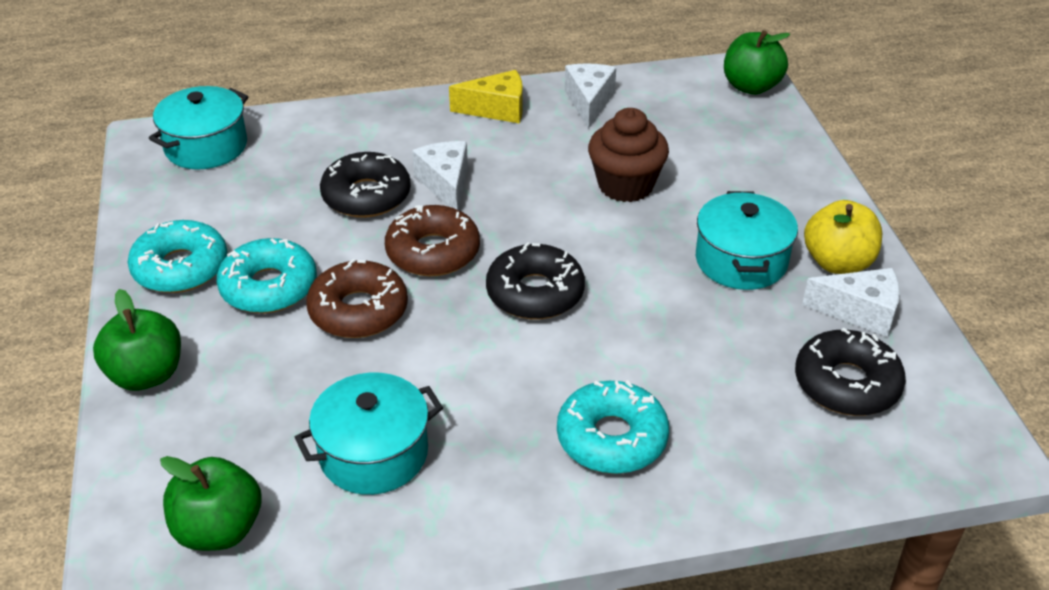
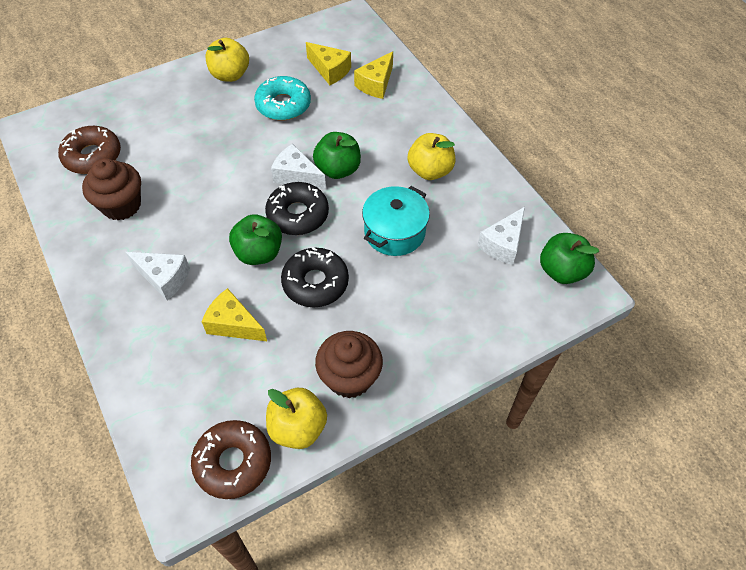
black donut: [320,152,411,218] [486,242,585,320] [795,327,906,416] = 3 -> [265,182,329,235] [281,247,349,307] = 2
brown cupcake: [588,108,669,202] = 1 -> [82,158,141,221] [315,331,383,398] = 2
turquoise donut: [128,220,227,293] [217,238,317,313] [557,380,669,474] = 3 -> [254,76,311,120] = 1
turquoise pot: [149,86,249,169] [295,373,443,495] [696,191,798,290] = 3 -> [362,186,430,256] = 1
yellow apple: [804,200,882,274] = 1 -> [206,38,249,82] [266,388,327,449] [408,133,455,180] = 3
yellow cheese: [449,70,523,123] = 1 -> [202,288,267,341] [306,42,351,85] [354,51,393,99] = 3

